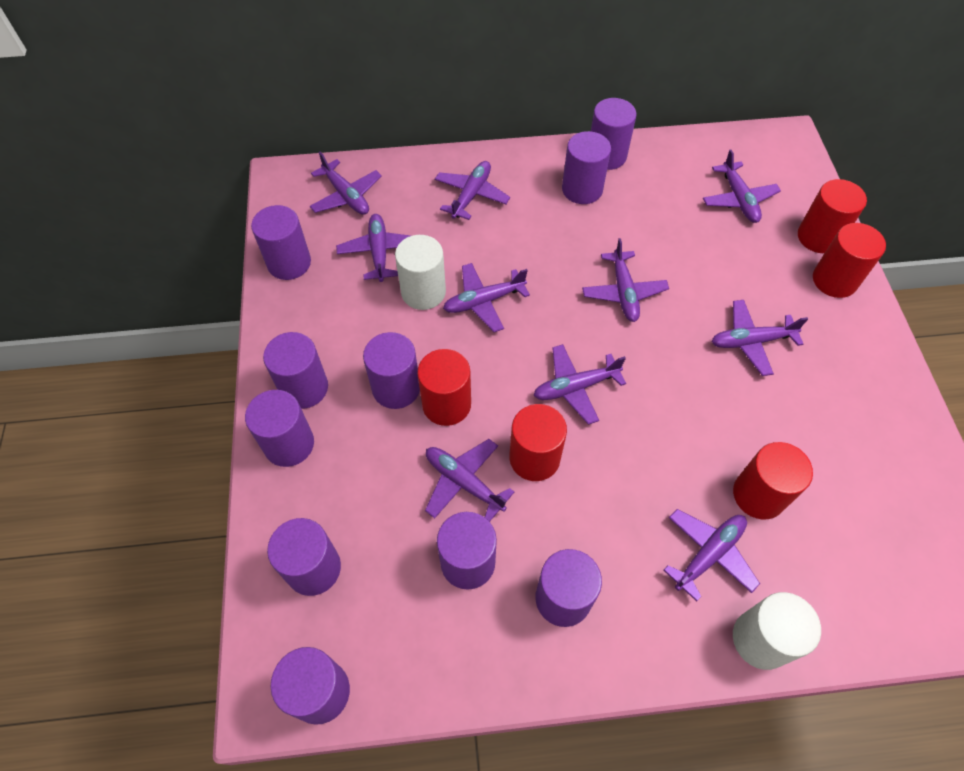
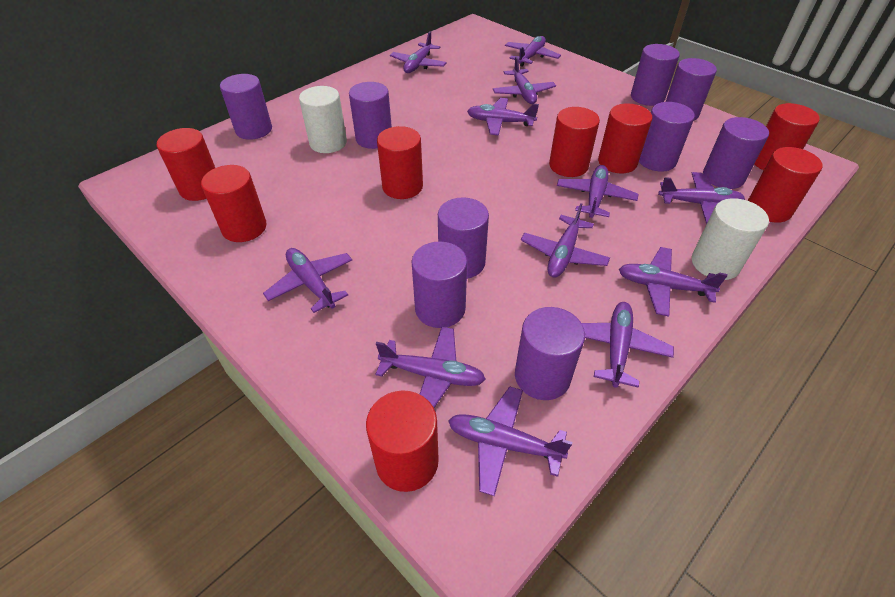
purple cylinder: [245,390,314,467] [251,205,311,280] [263,332,328,409] [267,518,341,596] [271,647,350,725] [363,332,420,409] [437,512,497,590] [536,549,602,627] [562,131,611,204] [591,98,636,170] = 10 -> [220,74,272,140] [349,82,392,149] [412,242,467,328] [438,197,489,279] [515,307,585,400] [631,44,680,106] [639,102,695,172] [666,58,717,120] [703,117,769,189] = 9
purple plane: [310,152,382,215] [336,214,410,282] [425,439,514,522] [435,161,510,220] [443,263,530,332] [533,344,626,425] [582,238,669,322] [664,509,760,602] [703,150,781,223] [711,300,808,376] = 10 -> [263,248,352,313] [376,326,486,408] [390,31,447,73] [448,386,572,496] [467,98,539,135] [493,56,556,104] [505,36,561,67] [521,203,610,278] [557,165,639,218] [582,302,674,388] [619,247,728,317] [658,172,745,224] = 12
red cylinder: [417,349,471,426] [509,404,567,481] [733,442,813,520] [798,179,867,253] [813,223,886,298] = 5 -> [157,128,215,201] [201,165,267,242] [366,390,439,492] [377,126,423,199] [549,107,600,177] [598,103,653,173] [748,147,823,223] [754,103,820,170] = 8

